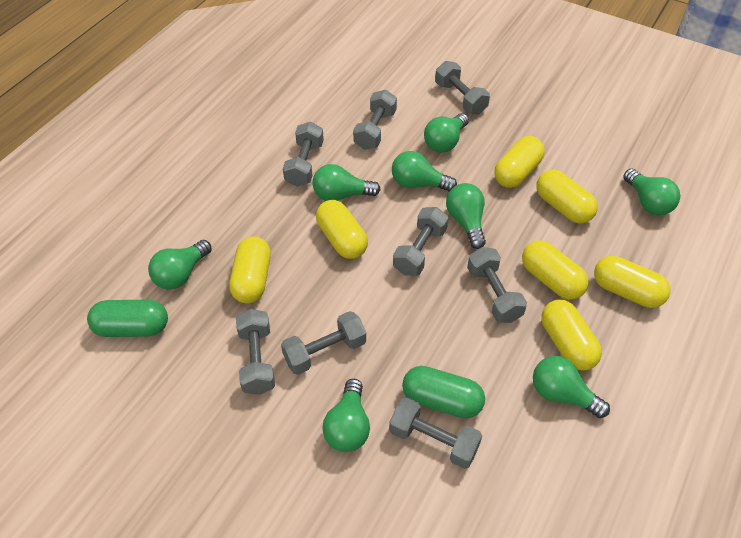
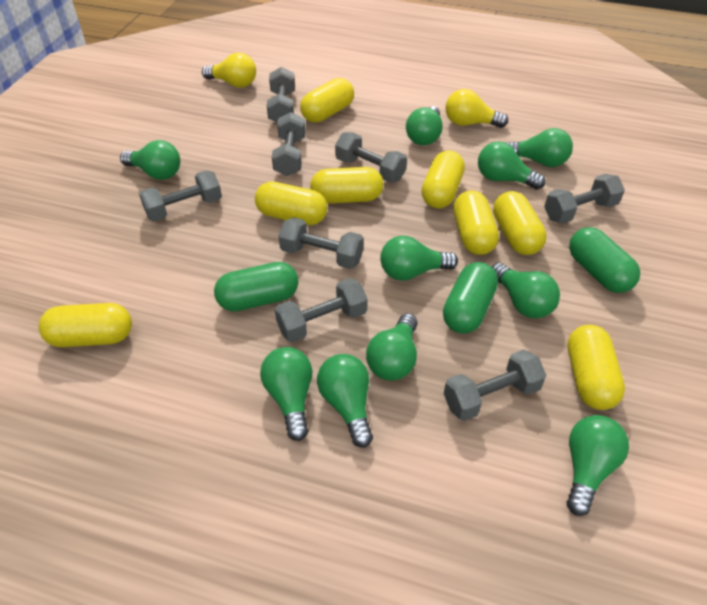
green capsule: [87,299,168,337] [402,366,485,418] = 2 -> [214,262,299,311] [443,262,498,333] [569,227,640,293] = 3
green light bulb: [148,240,212,290] [313,164,381,201] [322,379,370,452] [392,151,457,192] [424,113,469,153] [446,183,486,249] [533,356,610,418] [623,169,680,215] = 8 -> [120,140,180,180] [260,347,312,441] [317,354,373,447] [366,313,418,381] [380,236,458,281] [406,106,443,145] [478,141,545,190] [492,263,560,318] [506,128,573,167] [567,415,629,516] = 10
yellow capsule: [229,236,271,303] [316,200,368,259] [494,136,545,188] [522,240,589,300] [536,170,598,224] [541,300,602,371] [594,256,671,308] = 7 -> [38,303,132,347] [255,182,327,225] [300,78,354,123] [310,167,384,204] [421,151,465,208] [453,190,499,255] [493,191,547,255] [568,325,625,410] = 8
yellow light bulb: none = 0 -> [202,53,256,88] [445,89,508,128] = 2

